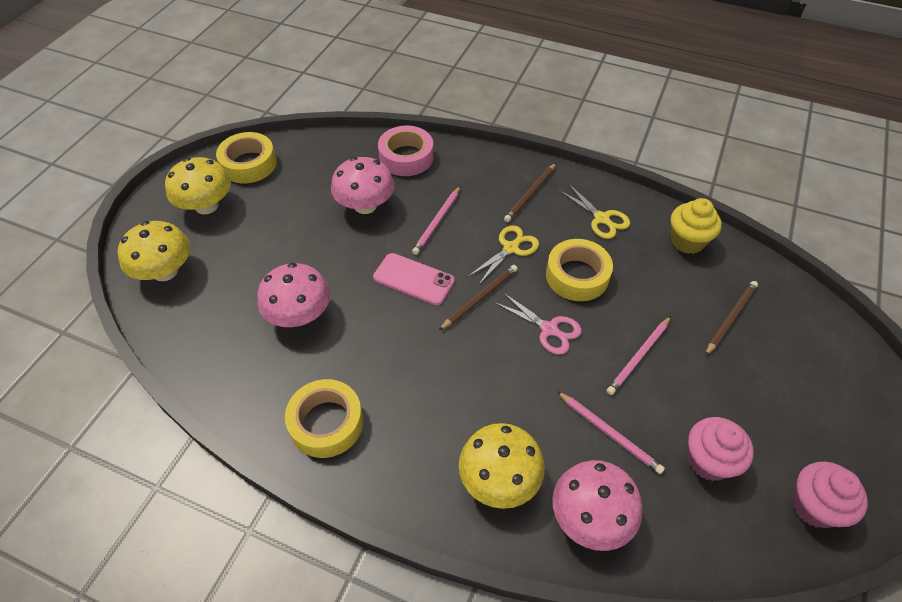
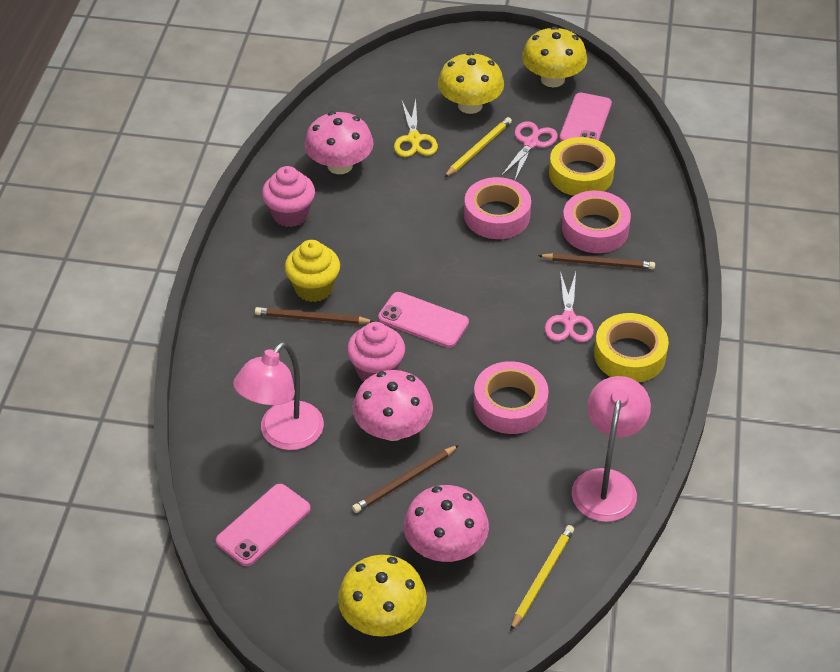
pink lamp: none = 0 -> [233,342,324,450] [572,376,651,522] = 2
pink pencil: [412,186,460,255] [557,391,665,474] [607,316,671,395] = 3 -> none = 0
pink phone: [373,253,455,305] = 1 -> [216,484,311,566] [378,292,469,348] [559,93,612,142] = 3
pink scissors: [493,292,582,355] = 1 -> [501,121,558,180] [545,272,594,342] = 2
pink tape: [378,126,434,176] = 1 -> [464,177,531,239] [474,361,549,434] [562,191,631,253] = 3
yellow pencil: none = 0 -> [444,117,512,177] [510,525,574,631] = 2
yellow scissors: [469,225,539,285] [559,184,630,239] = 2 -> [394,99,438,157] = 1
yellow tape: [216,132,277,183] [285,379,363,458] [546,239,613,301] = 3 -> [549,137,615,196] [594,313,669,382] = 2

